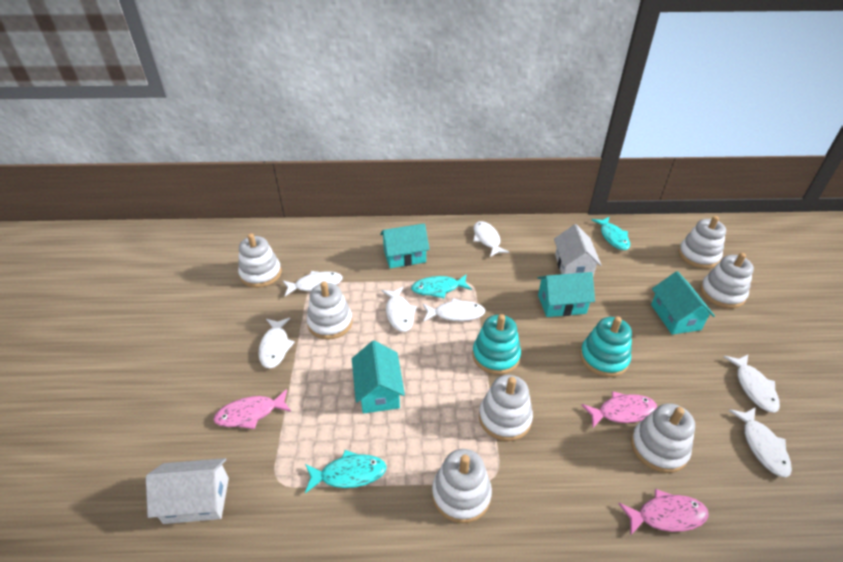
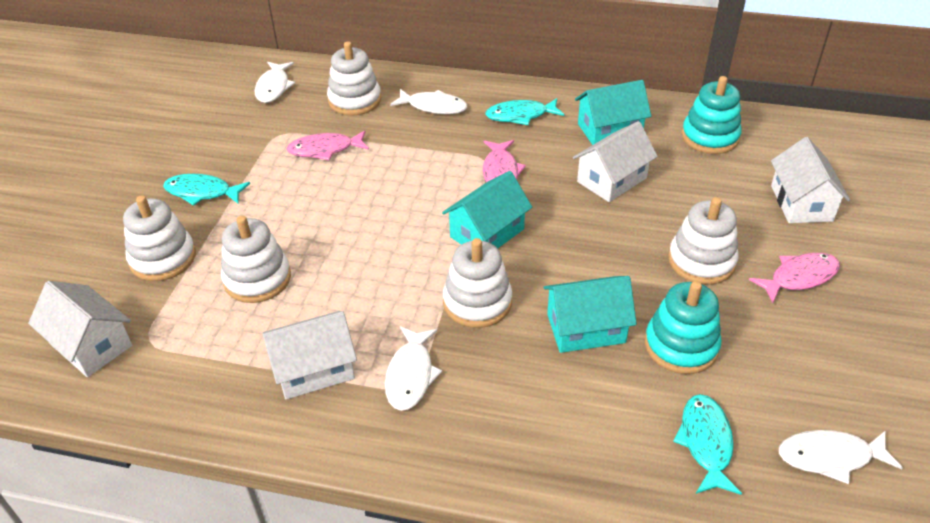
turquoise house: [352,341,405,414] [380,224,430,268] [538,272,595,317] [651,271,715,334] = 4 -> [442,171,532,248] [543,276,637,353] [575,80,651,145] = 3
white fish: [259,318,295,368] [283,271,343,296] [381,287,417,332] [423,298,485,321] [473,221,509,257] [724,355,780,413] [728,408,792,477] = 7 -> [254,62,295,103] [385,326,442,411] [390,89,467,114] [779,430,903,484] = 4
white house: [146,458,229,524] [554,224,602,276] = 2 -> [28,281,132,377] [263,311,357,399] [573,121,658,202] [771,137,850,223] = 4
white stacking toy: [238,233,281,288] [307,282,353,340] [432,449,492,523] [479,375,533,441] [631,403,695,473] [678,216,726,269] [700,253,754,308] = 7 -> [123,195,196,281] [221,216,291,303] [327,41,381,116] [443,238,512,328] [668,197,738,284] = 5

